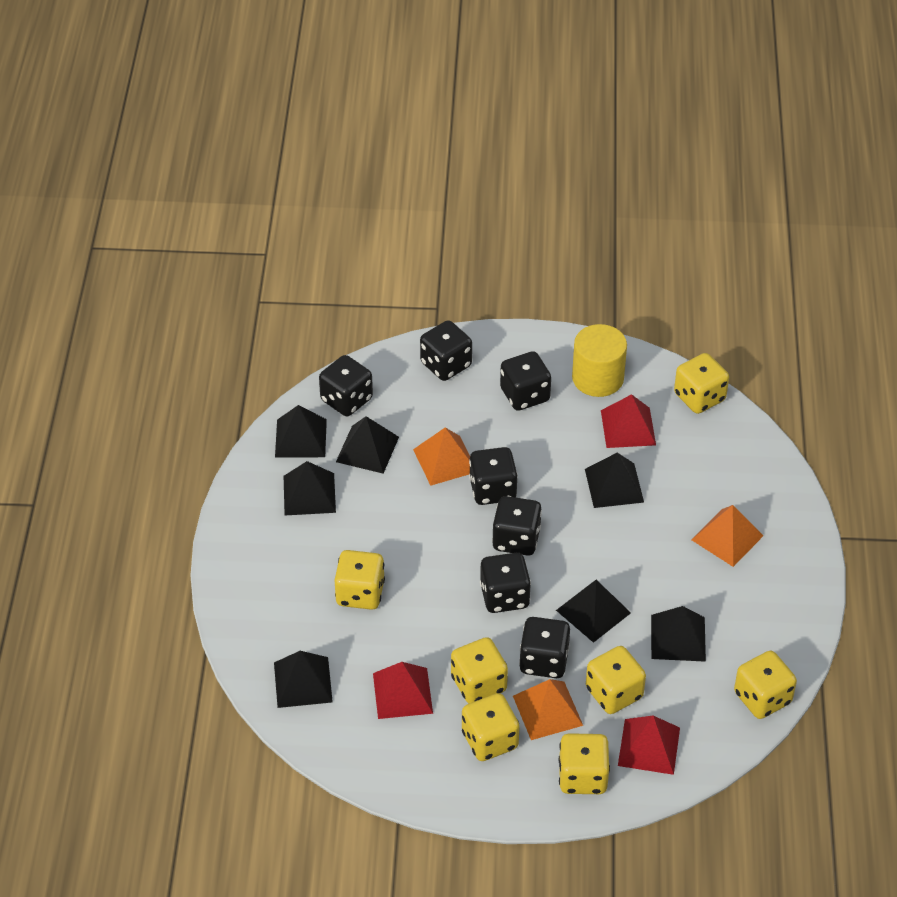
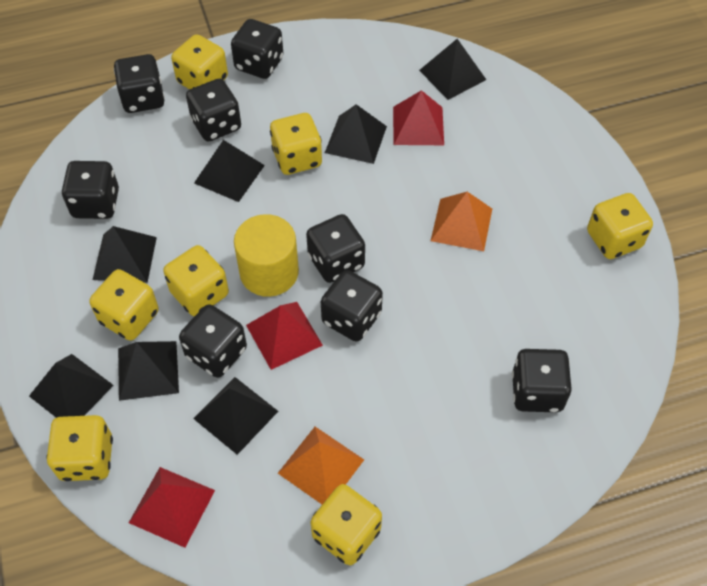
black dice: [319,355,373,416] [420,320,472,381] [469,447,518,505] [480,553,531,613] [492,496,542,556] [500,351,551,411] [519,617,570,678] = 7 -> [62,161,119,219] [114,54,165,113] [179,304,247,378] [186,78,241,142] [231,19,284,79] [306,214,365,283] [321,270,383,342] [512,349,572,412] = 8
orange pyramid: [413,427,470,486] [513,679,583,740] [692,505,764,567] = 3 -> [278,427,364,504] [431,192,492,251] = 2

